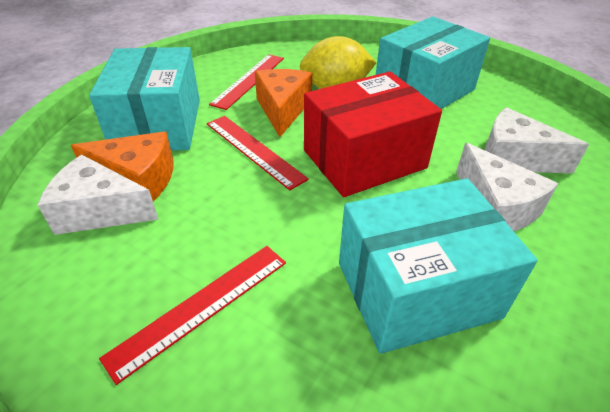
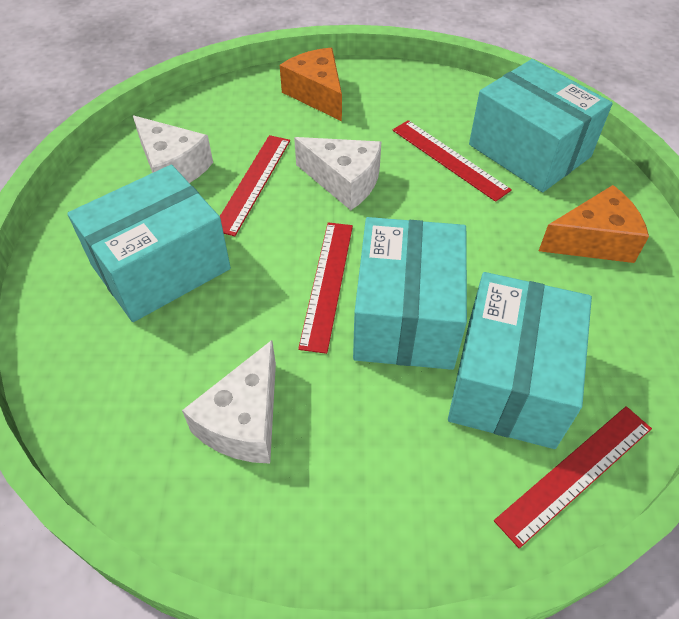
red box: [304,71,442,197] = 1 -> none = 0
red ruler: [99,246,286,385] [207,116,309,190] [209,54,284,110] = 3 -> [220,135,290,236] [298,222,353,354] [393,120,512,202] [494,406,652,549] = 4
turquoise box: [89,47,200,151] [339,178,538,354] [376,16,490,109] = 3 -> [67,165,231,322] [353,217,467,370] [448,272,592,449] [469,59,613,192] = 4
yellow lemon: [300,36,377,89] = 1 -> none = 0

